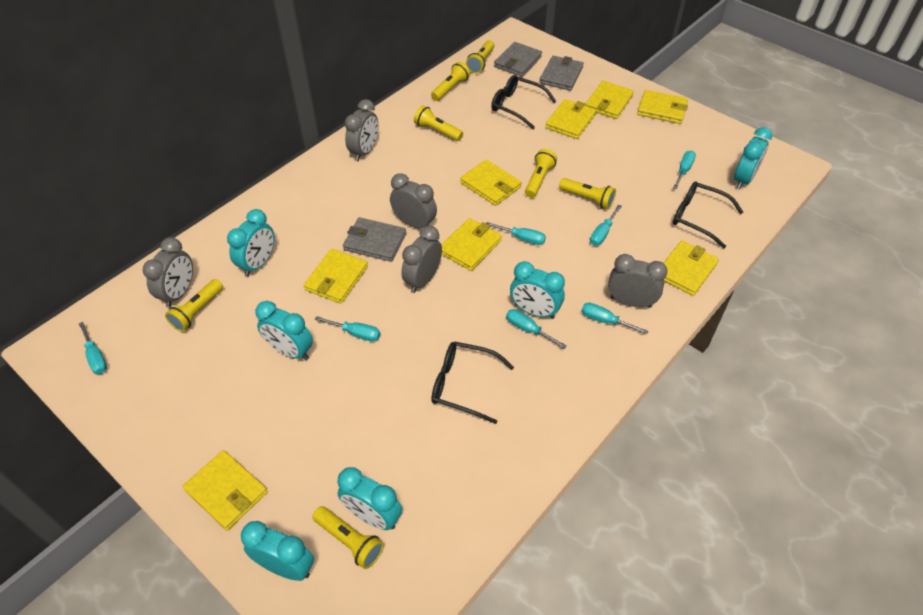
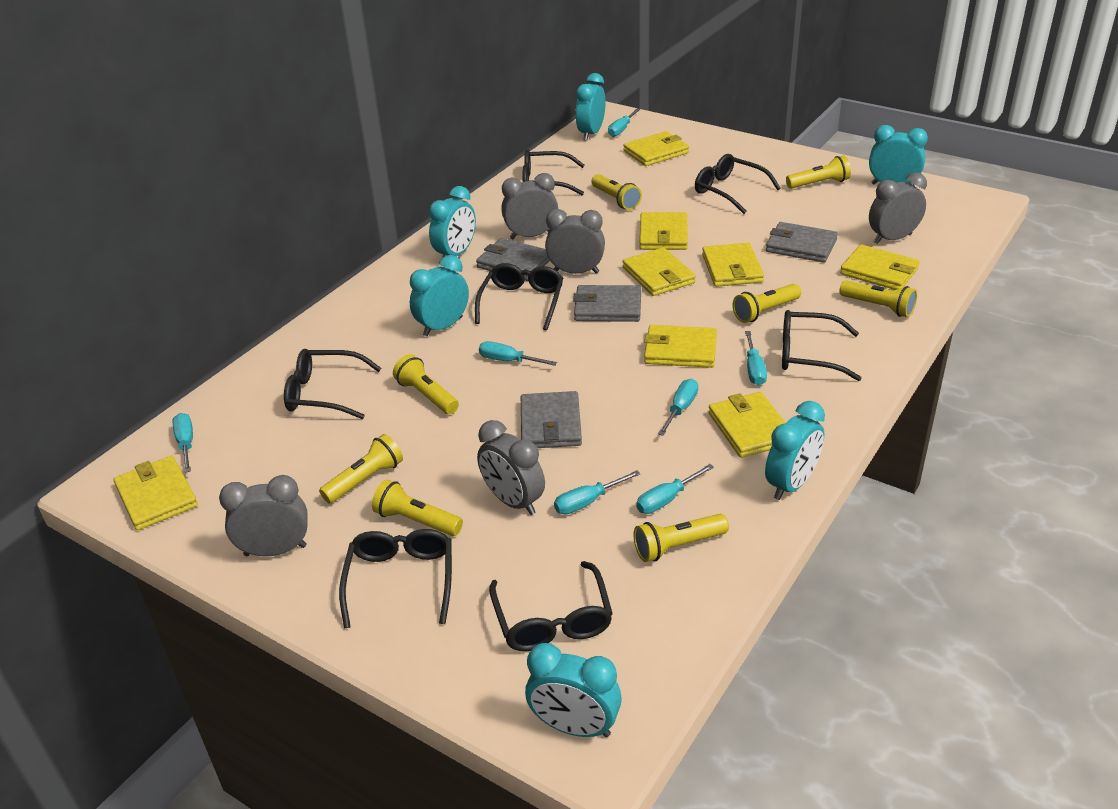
black glasses: [431,342,514,424] [491,75,556,129] [673,181,743,248] = 3 -> [284,349,382,419] [339,529,452,628] [475,263,563,330] [489,561,613,651] [523,149,585,195] [695,154,781,214] [782,310,861,381] = 7
grey wallet: [343,217,406,262] [494,42,542,77] [539,56,584,91] = 3 -> [476,238,550,281] [521,391,582,448] [573,285,641,322] [766,222,838,263] = 4
yellow flashlight: [165,279,223,332] [312,506,384,569] [414,105,463,141] [431,62,470,101] [466,40,495,73] [525,149,557,198] [559,178,616,209] = 7 -> [319,434,403,504] [372,480,463,536] [393,354,459,414] [591,174,642,210] [634,514,729,562] [732,284,801,323] [786,155,851,189] [839,280,917,317] = 8

